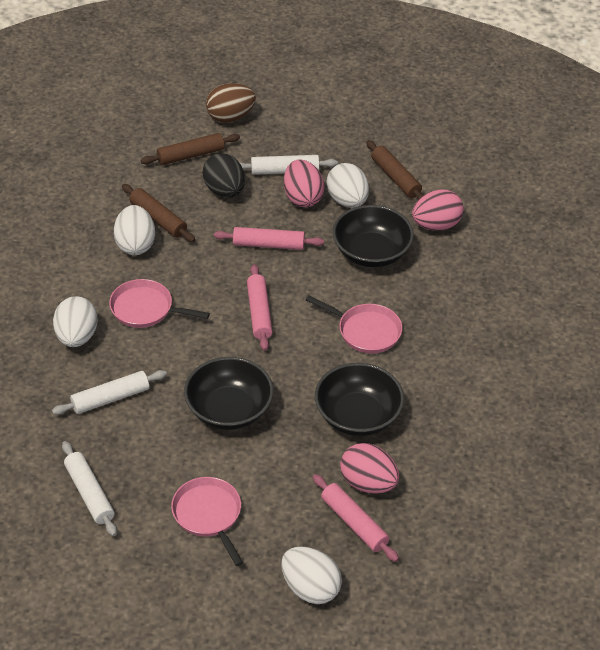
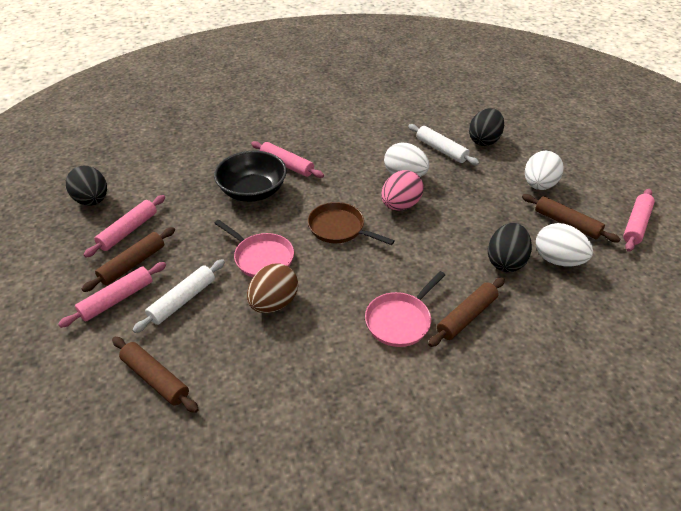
black bowl: [184,357,273,430] [315,363,404,436] [333,205,414,267] = 3 -> [214,151,287,202] = 1
black egg: [202,153,245,197] = 1 -> [66,166,107,206] [469,108,504,146] [488,223,532,272] = 3
brown pan: none = 0 -> [308,202,395,245] = 1
brown rolling pin: [122,184,195,242] [141,133,240,165] [366,140,424,200] = 3 -> [82,227,175,292] [112,337,199,413] [428,277,505,347] [522,194,620,242] = 4
pink egg: [283,159,325,207] [340,443,399,494] [412,189,464,231] = 3 -> [381,170,424,210] = 1
pink pan: [109,279,210,328] [171,477,243,566] [306,295,402,353] = 3 -> [214,220,294,277] [365,271,445,347] = 2
pink rolling pin: [214,227,324,250] [247,264,273,351] [313,474,399,562] = 3 -> [58,262,166,328] [83,195,165,258] [251,141,324,178] [623,189,655,252] = 4
white egg: [53,296,98,347] [114,205,155,255] [281,546,342,604] [327,163,369,208] = 4 -> [384,143,429,177] [525,151,564,190] [536,223,593,266] = 3
white rolling pin: [52,370,167,415] [62,441,117,536] [239,155,338,175] = 3 -> [132,259,225,333] [408,124,479,165] = 2

